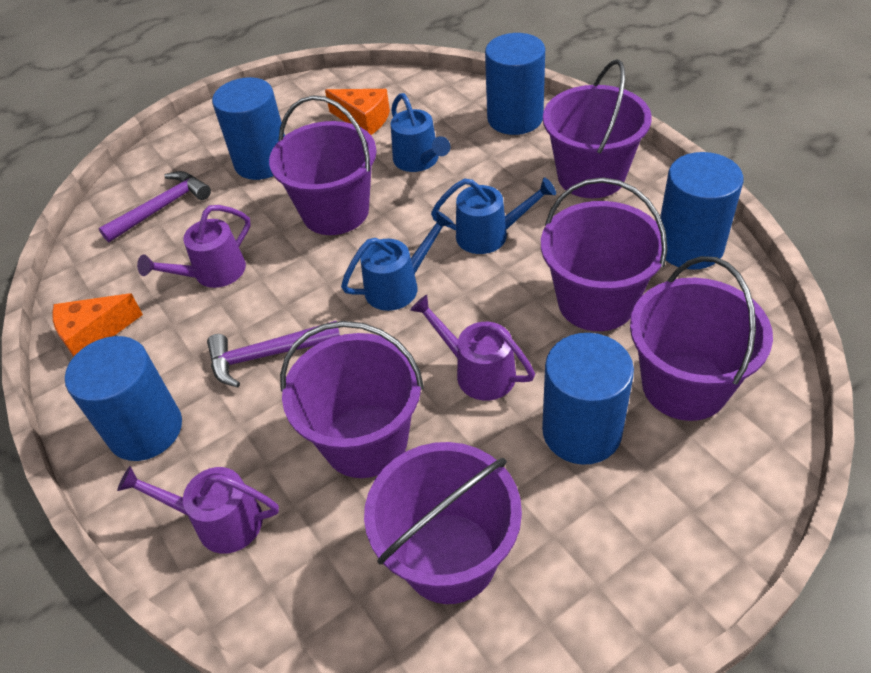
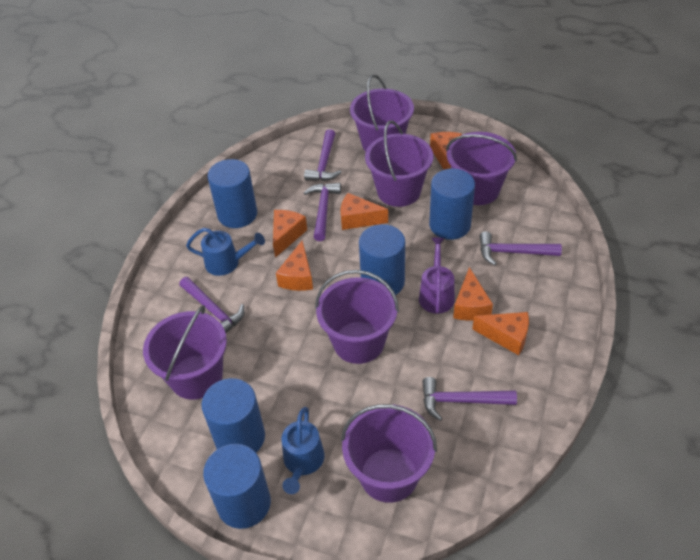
blue watering can: [341,210,453,311] [391,93,450,172] [431,178,556,254] = 3 -> [186,228,265,276] [282,407,324,494] = 2
orange cheese: [52,293,143,357] [325,89,390,135] = 2 -> [273,210,307,258] [276,240,313,291] [340,193,388,230] [430,132,462,170] [453,267,493,321] [472,312,529,355] = 6
purple hammer: [98,171,211,243] [207,321,340,387] = 2 -> [179,277,244,333] [304,129,342,181] [304,183,341,241] [422,377,517,421] [480,231,562,265] = 5
purple watering can: [117,466,279,554] [137,205,251,288] [410,295,535,400] = 3 -> [419,238,455,314] = 1

